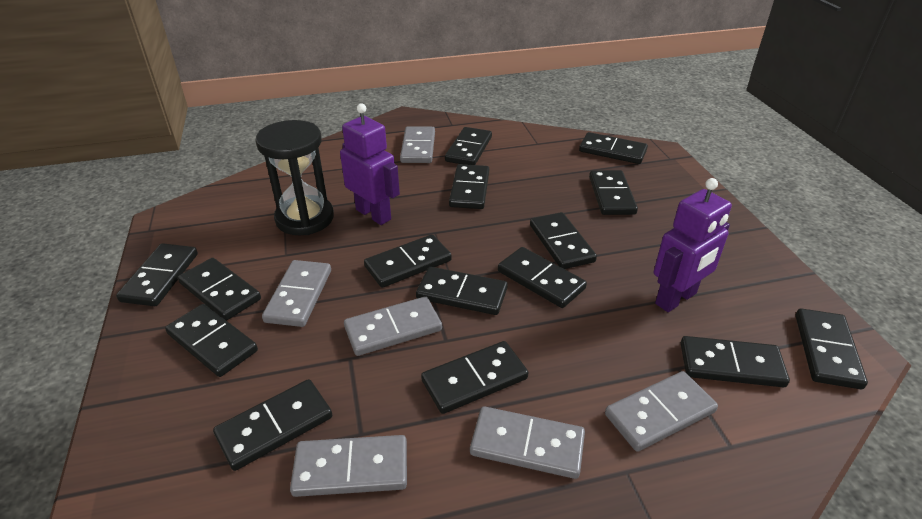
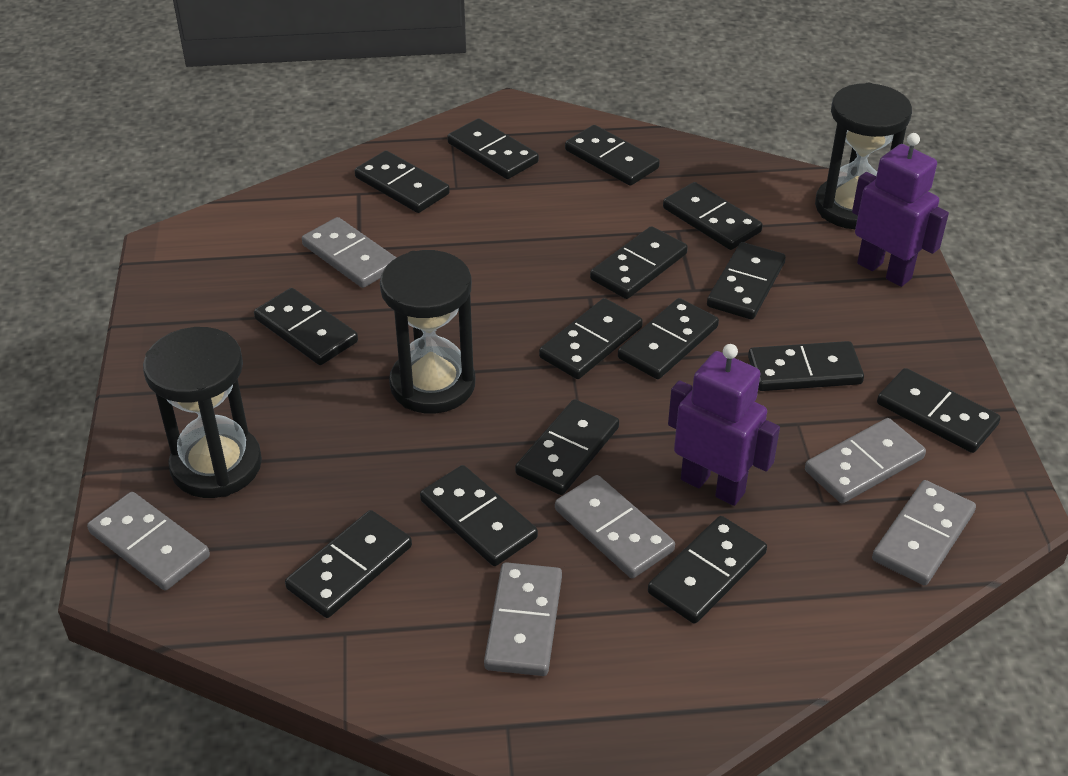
black hourglass: [255,120,334,235] = 1 -> [143,327,262,498] [380,250,475,414] [815,83,912,229] = 3

